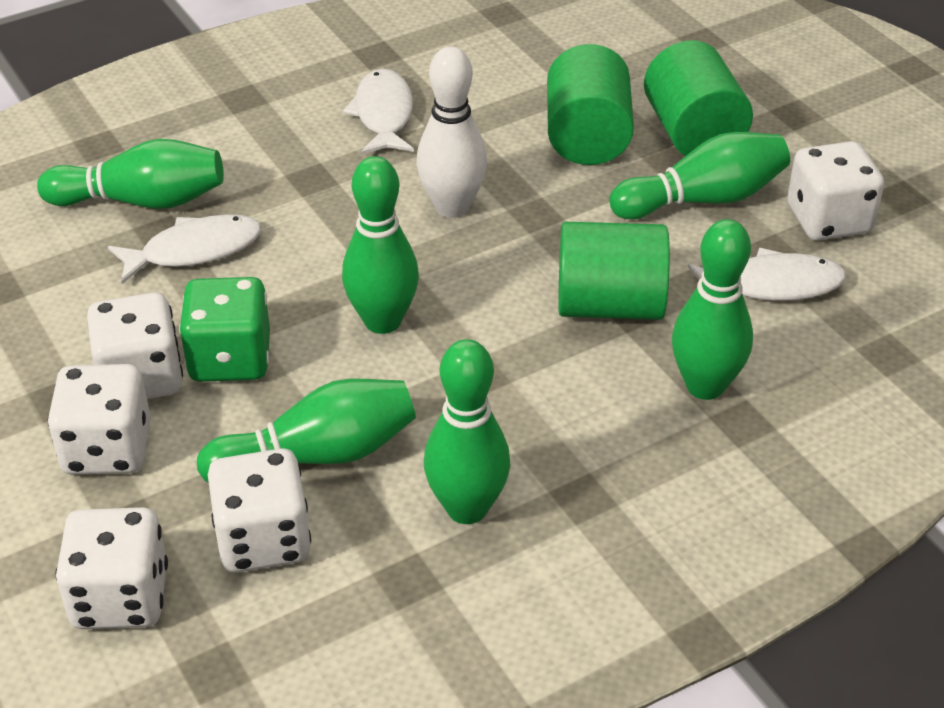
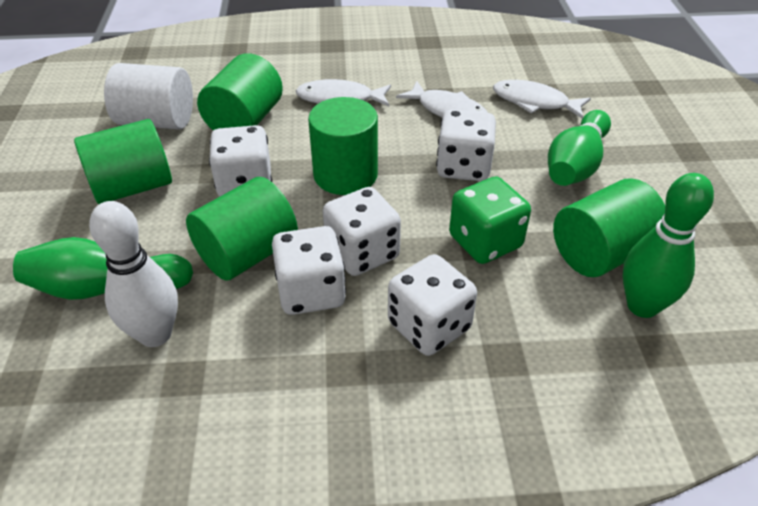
green bowling pin: [37,139,224,209] [197,379,416,483] [342,156,419,334] [424,339,511,524] [609,132,790,219] [672,219,753,400] = 6 -> [13,237,193,300] [548,110,611,186] [623,173,714,318] = 3
green cylinder: [547,44,634,165] [558,222,670,320] [644,40,753,156] = 3 -> [74,119,172,204] [186,177,298,280] [197,53,283,131] [308,97,378,195] [553,178,665,277] = 5
white cylinder: none = 0 -> [104,63,193,130] = 1

